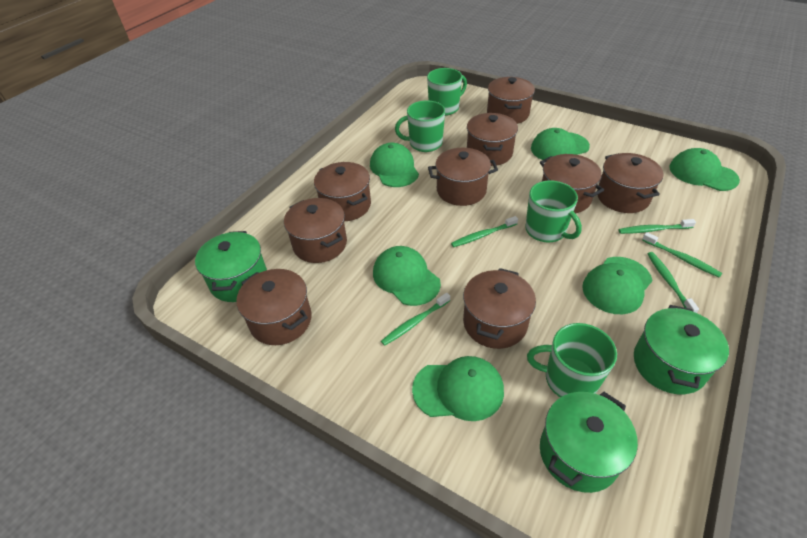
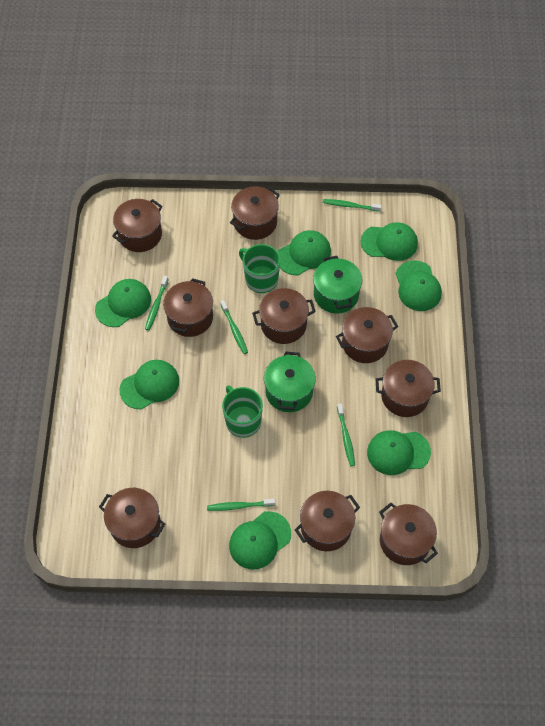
green cap: [370,143,419,187] [373,246,441,306] [412,356,504,421] [531,128,590,160] [582,257,653,314] [669,148,740,191] = 6 -> [95,279,151,327] [119,360,179,409] [229,511,291,569] [278,230,331,275] [361,222,418,261] [367,430,431,475] [395,260,442,311] = 7
green mug: [395,100,445,152] [427,68,467,116] [525,180,582,242] [527,323,617,398] = 4 -> [222,385,263,438] [239,244,280,293] = 2
green pot: [195,231,267,302] [540,392,638,493] [634,305,729,394] = 3 -> [264,351,316,412] [313,256,362,314] = 2

